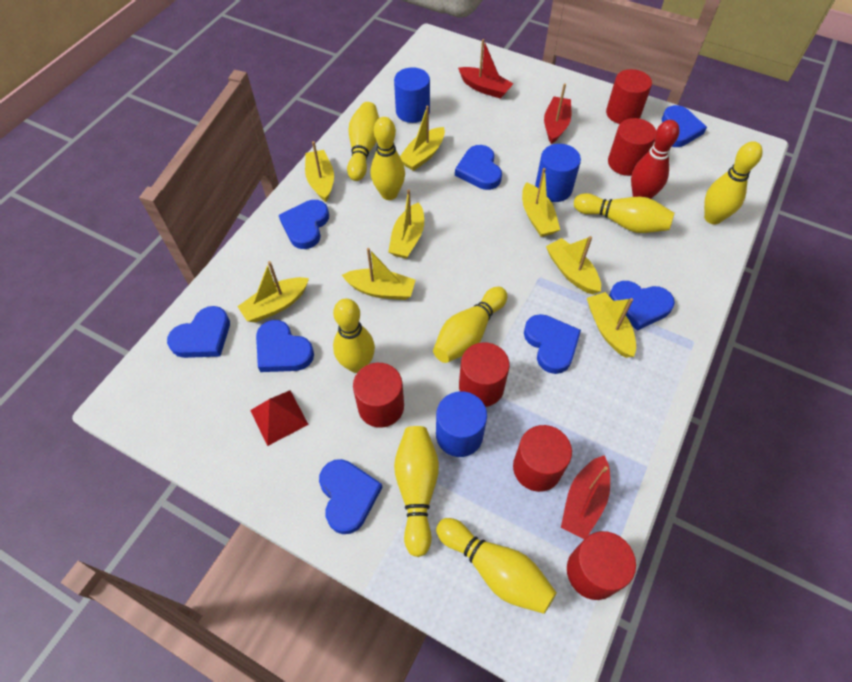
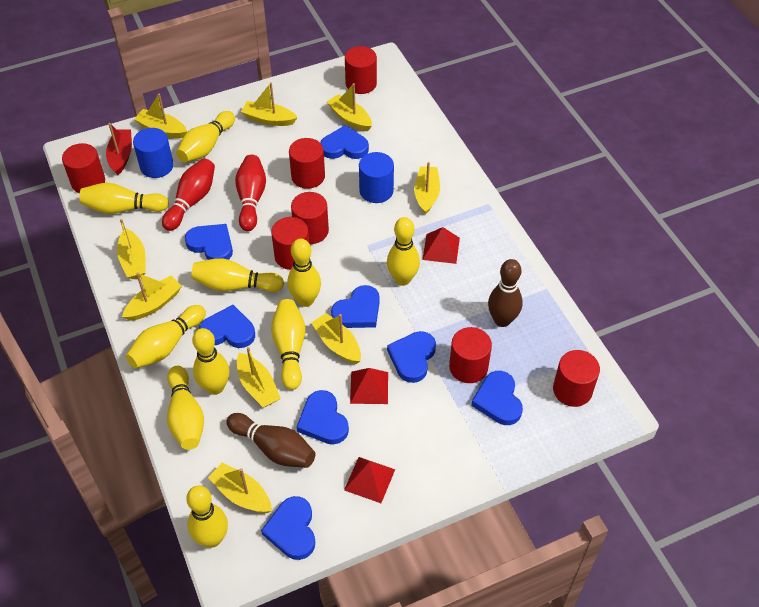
blue cylinder: [394,67,430,123] [436,391,487,457] [535,144,581,202] = 3 -> [133,128,174,178] [359,152,394,203] = 2
brown bowling pin: none = 0 -> [226,413,316,468] [488,259,523,327] = 2
red boat: [458,39,514,99] [544,84,571,144] [561,455,610,539] = 3 -> [106,123,132,175] = 1
red bowling pin: [631,120,680,199] = 1 -> [162,158,215,231] [235,155,266,231] = 2
red cylinder: [353,363,404,428] [459,342,510,407] [513,425,572,492] [567,531,636,600] [606,69,652,124] [608,118,656,176] = 6 -> [62,143,105,193] [271,217,309,270] [289,138,325,189] [291,192,329,244] [345,46,377,94] [449,327,492,383] [553,350,600,407] = 7
red pyramid: [250,390,309,446] = 1 -> [344,457,395,503] [350,368,388,404] [422,227,460,264] = 3
yellow boat: [237,261,309,323] [305,141,334,202] [342,248,415,300] [388,189,424,259] [400,106,445,171] [522,168,560,237] [546,236,601,294] [587,292,636,358] = 8 -> [117,219,146,279] [122,272,182,321] [134,94,187,138] [208,463,272,513] [237,347,281,408] [241,82,298,126] [311,313,361,364] [327,83,372,131] [414,162,440,215] = 9
yellow bowling pin: [333,298,375,373] [347,102,379,181] [371,117,405,200] [394,426,439,557] [433,287,507,363] [436,518,557,614] [574,193,675,233] [704,141,763,224] = 8 -> [79,183,169,214] [126,305,206,368] [167,366,204,450] [176,111,235,162] [186,486,228,548] [191,258,284,292] [192,328,230,395] [271,299,305,390] [288,239,321,307] [387,217,420,286] = 10

